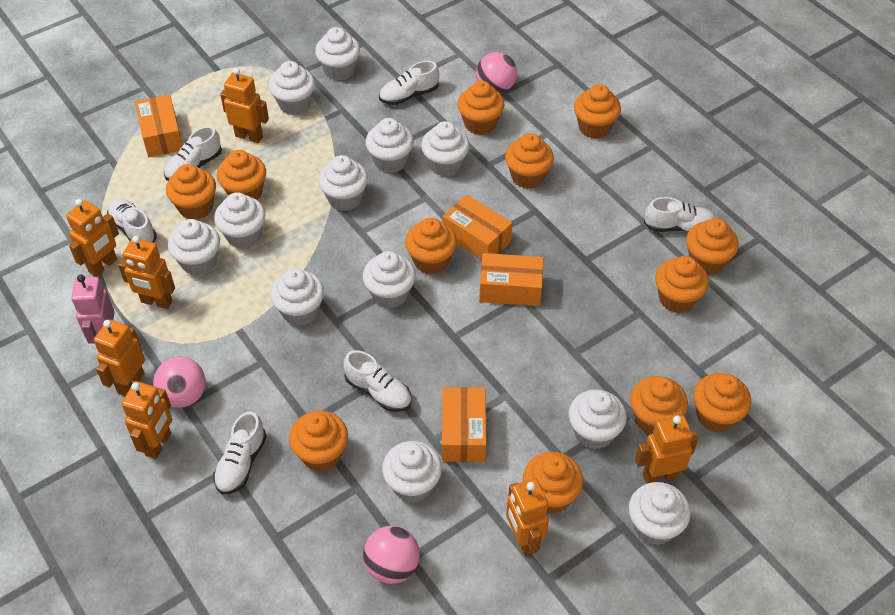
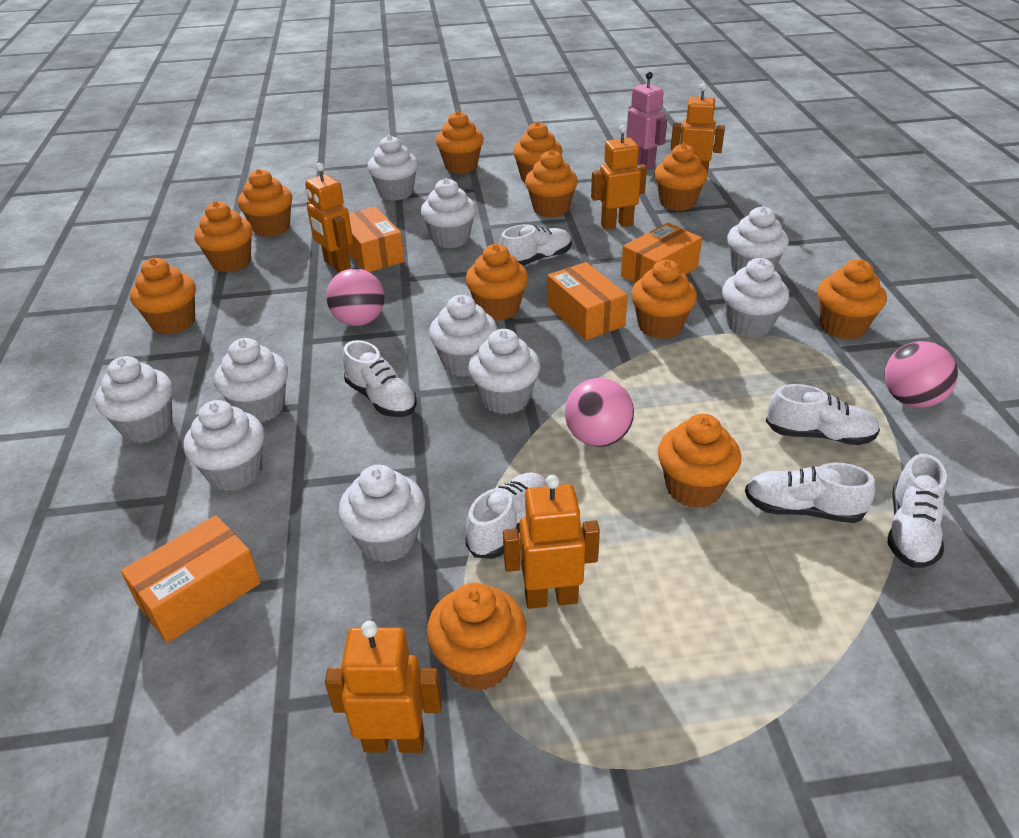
orange robot: [66,199,119,277] [94,319,145,396] [118,236,175,309] [122,381,172,459] [220,68,269,143] [506,478,549,556] [635,415,699,484] = 7 -> [305,163,353,273] [325,621,442,753] [503,475,600,609] [591,125,647,230] [671,84,725,181] = 5
white cupcake: [168,219,220,276] [214,192,265,249] [269,61,315,115] [270,268,324,326] [315,27,360,81] [318,155,368,211] [363,251,416,308] [366,118,414,173] [382,441,442,503] [421,121,470,177] [569,390,627,450] [629,482,691,545] = 12 -> [95,356,173,443] [184,400,265,491] [214,338,288,422] [338,465,425,562] [368,135,418,200] [421,178,476,248] [429,295,497,377] [468,329,540,414] [722,258,789,338] [727,206,789,274] = 10

